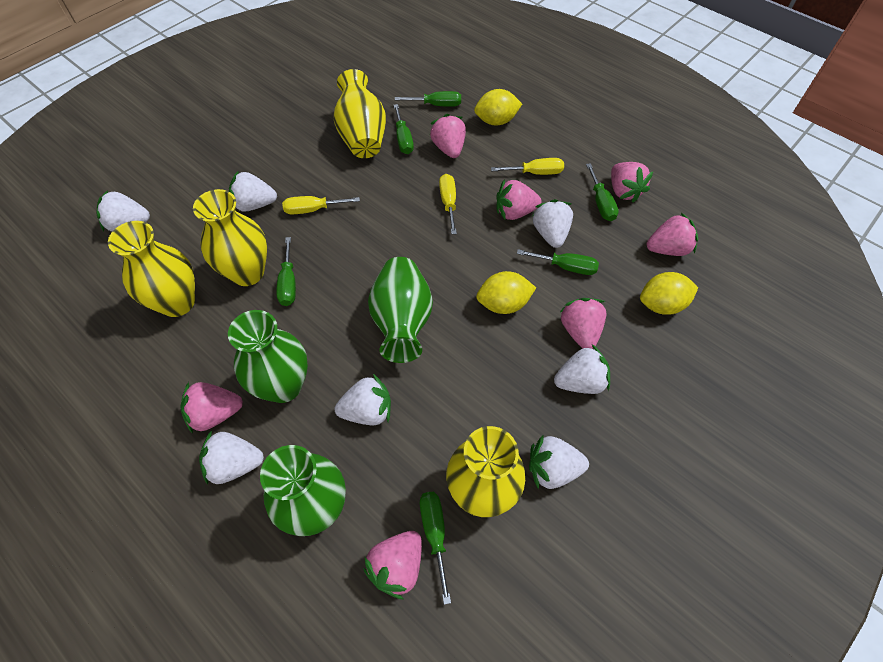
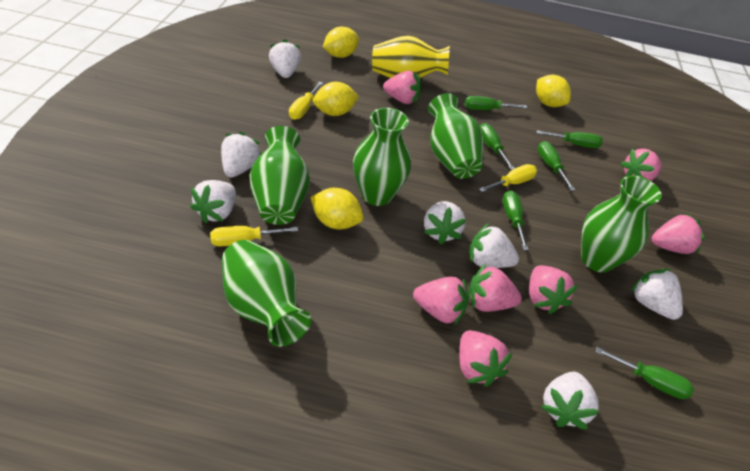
green vase: [228,310,308,403] [260,445,346,536] [368,257,433,363] = 3 -> [222,240,311,347] [249,126,310,225] [353,108,411,206] [428,93,483,179] [581,175,662,273] = 5
yellow lemon: [474,89,522,126] [476,271,536,314] [640,272,698,315] = 3 -> [310,188,364,229] [313,82,359,116] [323,27,359,58] [536,75,571,107] = 4
yellow vase: [108,221,195,317] [193,189,267,286] [334,69,386,158] [446,426,525,517] = 4 -> [372,36,450,78] = 1

